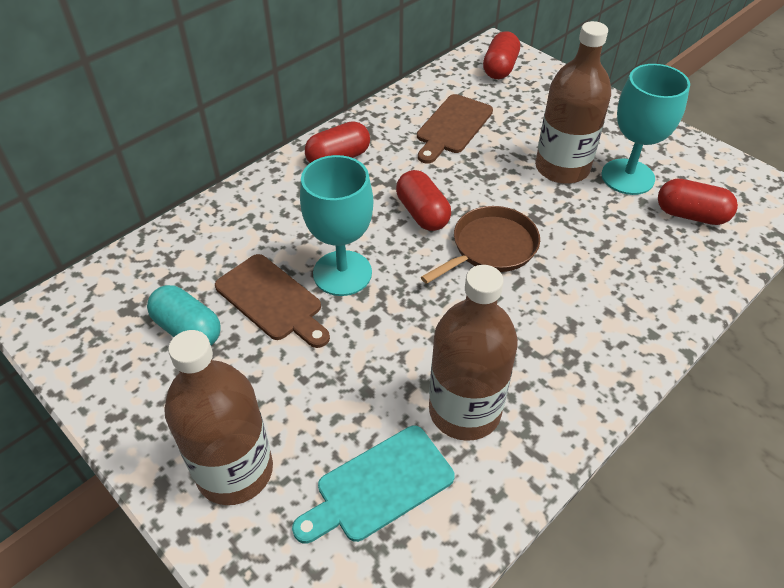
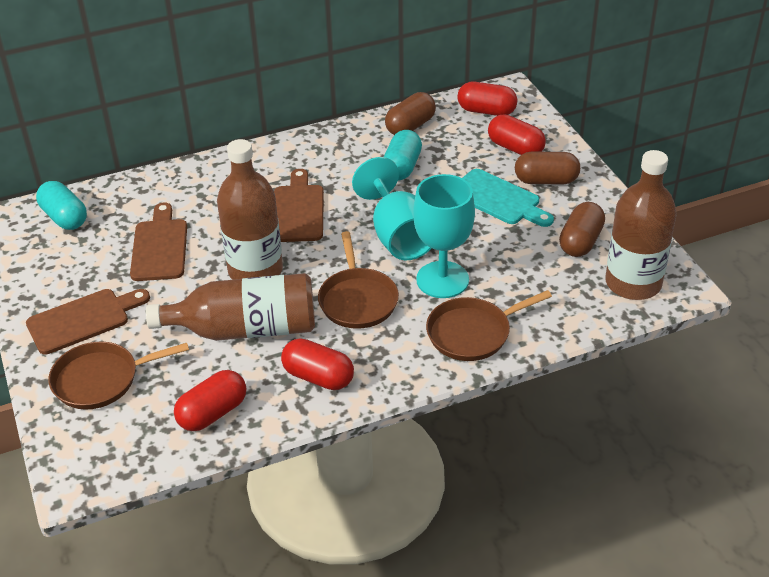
brown capsule: none = 0 -> [385,92,436,135] [515,152,580,184] [559,202,605,257] = 3
brown cutting board: [215,254,330,348] [417,94,493,164] = 2 -> [26,289,150,355] [130,202,187,281] [274,169,324,242] = 3
brown pan: [421,206,540,284] = 1 -> [48,341,189,410] [318,231,399,329] [426,290,552,361] = 3
turquoise capsule: [147,285,221,345] = 1 -> [36,181,87,230] [384,130,422,181] = 2

